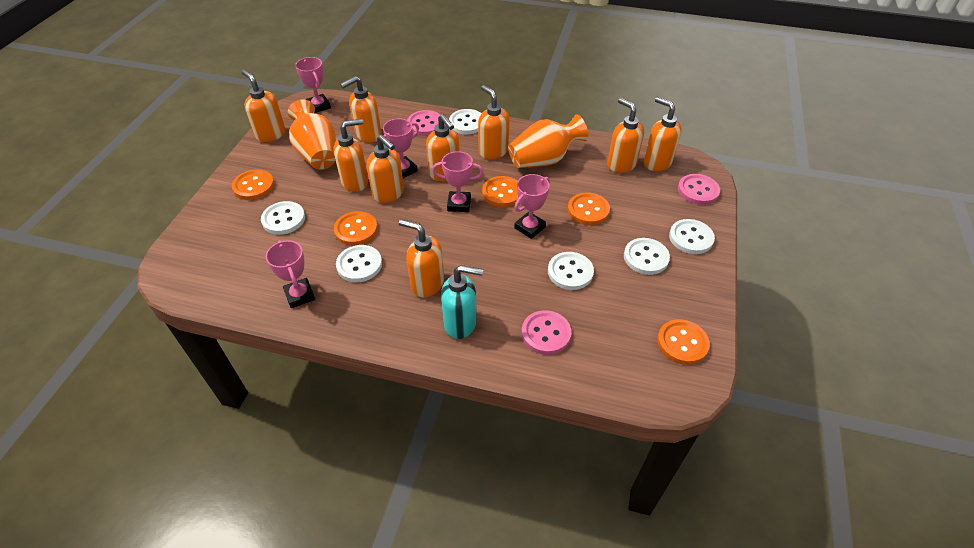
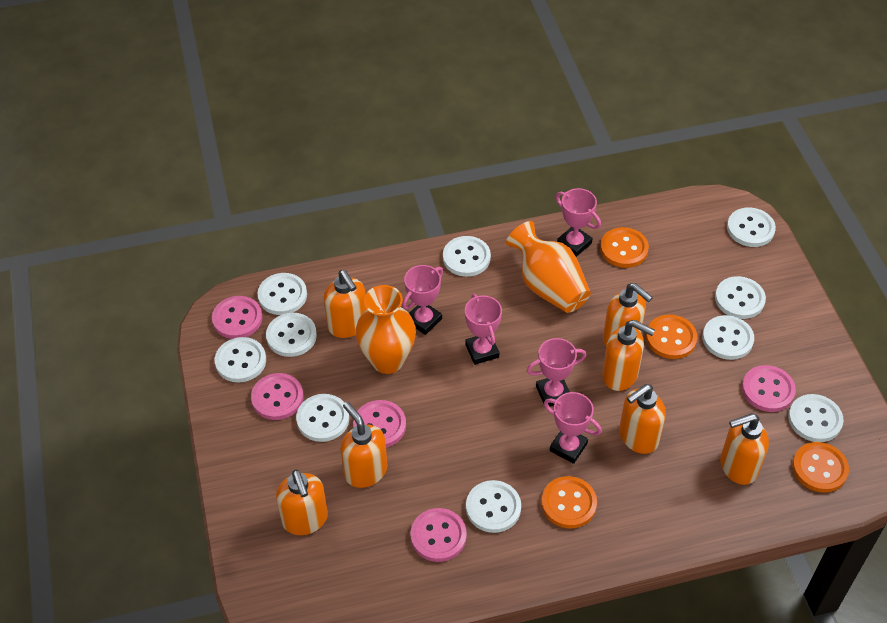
orange button: [232,169,274,200] [334,211,378,246] [482,176,518,207] [568,192,610,225] [657,319,710,365] = 5 -> [541,476,597,528] [600,227,649,268] [646,315,697,359] [792,442,849,493] = 4
orange soap dispenser: [242,70,285,142] [333,119,368,192] [340,76,382,143] [367,135,404,203] [399,219,444,297] [426,114,460,181] [478,85,510,159] [607,98,644,173] [644,97,682,172] = 9 -> [276,469,328,535] [324,270,367,338] [340,402,387,488] [602,320,655,391] [603,283,653,347] [619,384,666,454] [720,413,769,485] = 7
pink button: [407,110,440,136] [522,310,571,355] [678,174,720,205] = 3 -> [212,296,263,339] [251,373,304,420] [353,400,406,448] [411,508,467,562] [742,365,796,412] = 5
turquoise soap dispenser: [441,265,483,339] = 1 -> none = 0
white button: [261,201,305,235] [336,245,382,282] [449,109,482,134] [548,252,594,290] [624,238,670,275] [669,219,715,254] = 6 -> [215,337,266,383] [257,273,307,315] [266,313,317,357] [296,394,349,442] [443,236,491,277] [466,480,521,533] [702,315,754,360] [715,276,766,319] [727,207,776,247] [788,394,843,442] = 10

